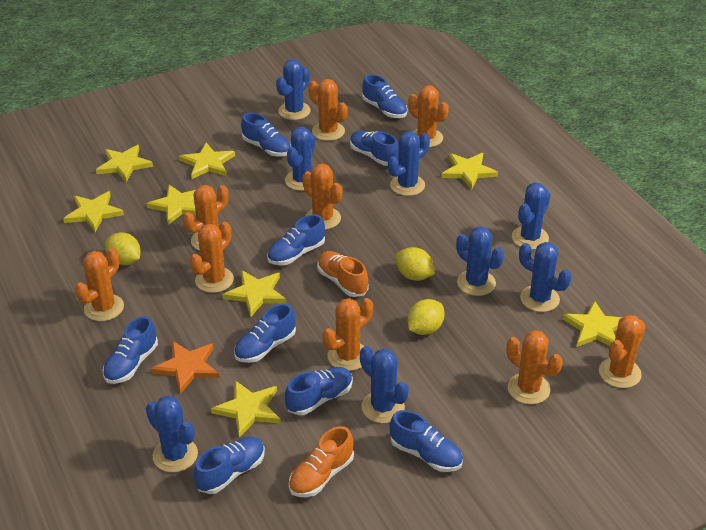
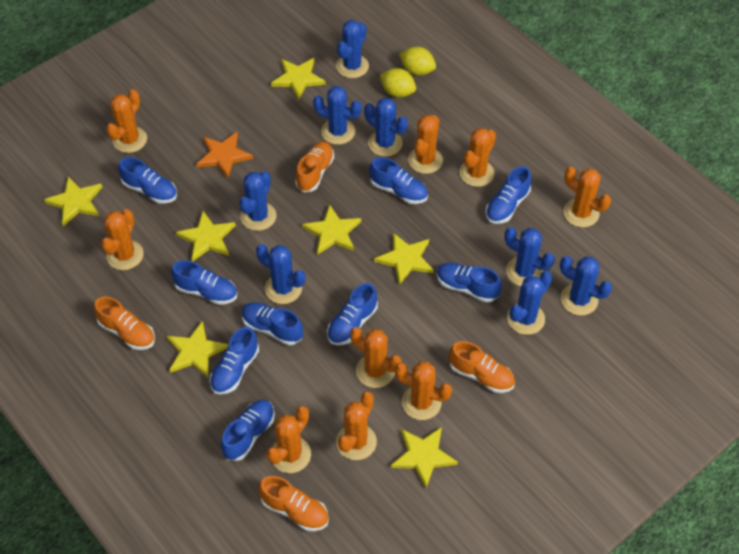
orange shoe: [289,426,354,497] [317,251,368,297] = 2 -> [94,297,155,350] [259,476,329,531] [295,141,334,192] [449,341,515,393] = 4
yellow lemon: [105,232,141,265] [396,247,435,281] [407,299,445,335] = 3 -> [380,68,416,97] [399,47,436,75] = 2
yellow star: [63,191,124,232] [96,145,153,183] [147,185,196,225] [179,143,235,179] [211,380,281,438] [223,270,286,317] [441,153,498,190] [562,300,622,347] = 8 -> [44,176,102,226] [167,321,228,378] [176,211,236,261] [271,58,326,100] [302,204,361,255] [374,233,434,285] [391,427,458,488] = 7

